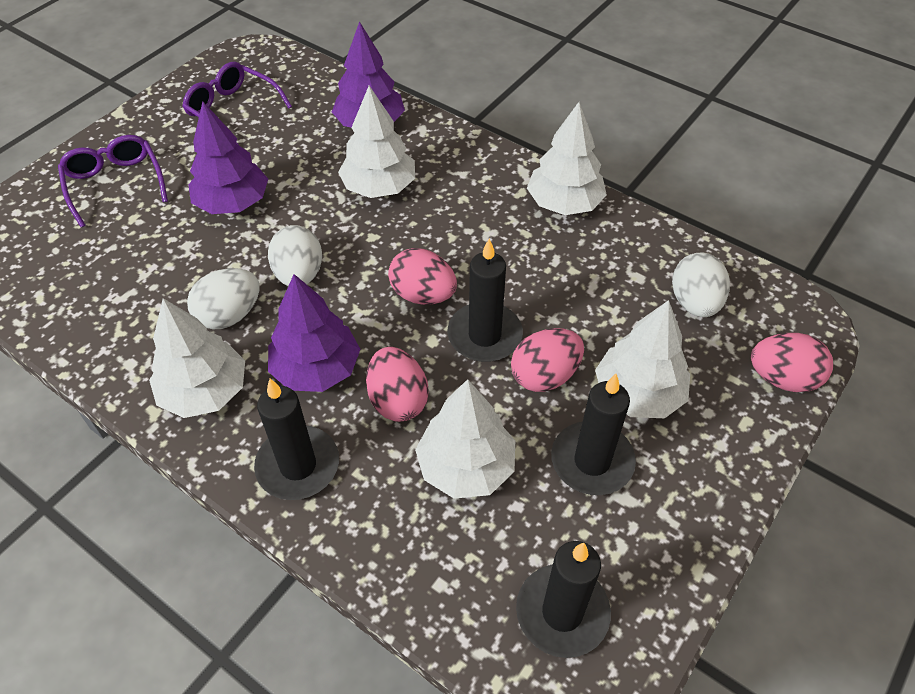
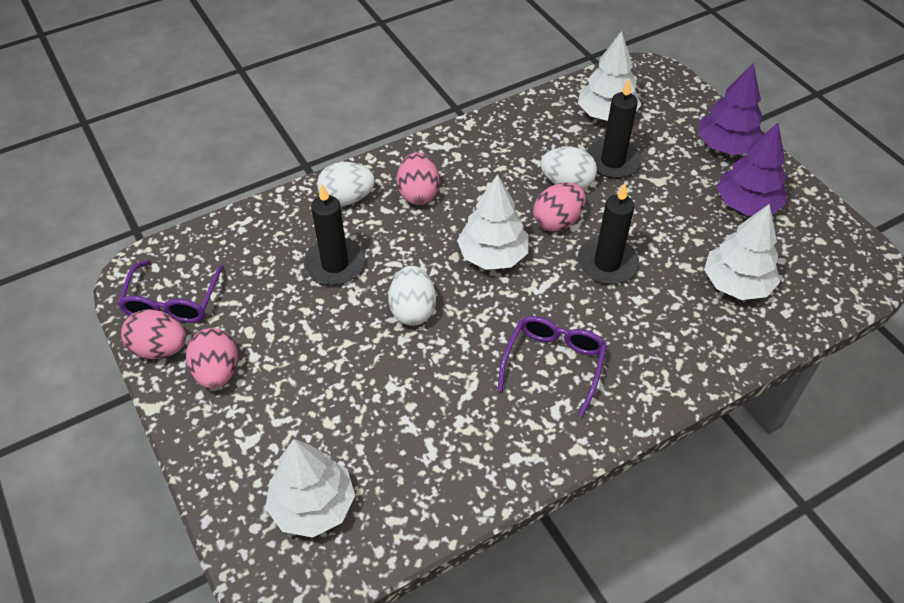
black candle: [254,379,339,500] [448,239,523,362] [516,541,611,658] [551,374,636,495] = 4 -> [304,184,365,285] [578,183,639,284] [586,79,642,179] = 3
purple tree: [189,101,268,214] [268,274,360,392] [332,21,405,127] = 3 -> [698,63,763,155] [717,123,787,215] = 2
white tree: [149,298,245,418] [338,86,415,198] [415,379,515,499] [527,102,607,215] [595,300,690,418] = 5 -> [265,439,355,538] [457,174,529,270] [578,31,641,121] [704,204,780,300] = 4

